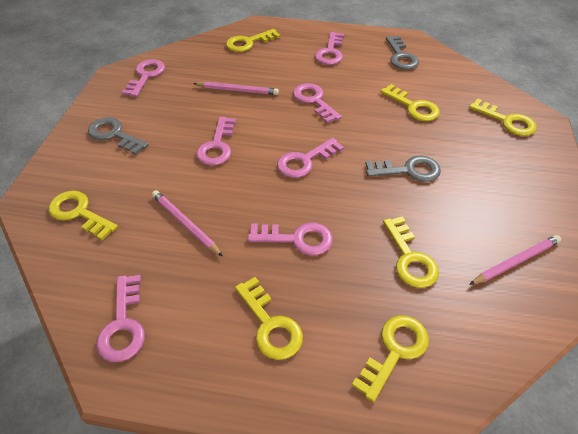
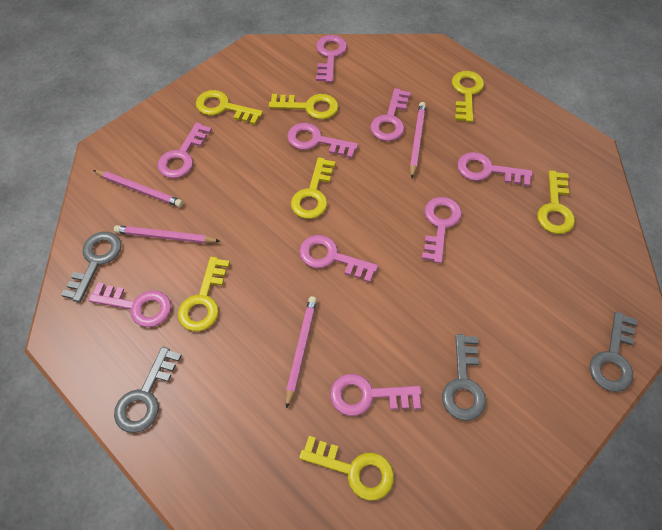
grey key: [88,117,149,155] [365,155,441,182] [386,36,419,70] = 3 -> [61,232,121,302] [114,347,182,433] [442,334,486,421] [589,312,637,392] = 4
pink key: [96,275,145,362] [122,59,165,97] [196,117,236,166] [248,223,333,255] [277,138,344,178] [293,83,342,123] [315,32,344,65] = 7 -> [88,283,171,327] [157,122,212,178] [287,123,358,158] [299,235,378,283] [316,35,347,83] [330,374,421,416] [370,88,411,141] [422,197,462,264] [457,152,532,187] = 9
pink pencil: [152,190,223,257] [193,82,279,95] [469,235,561,285] = 3 -> [93,170,183,207] [114,225,220,243] [286,296,317,409] [410,102,426,178] = 4

